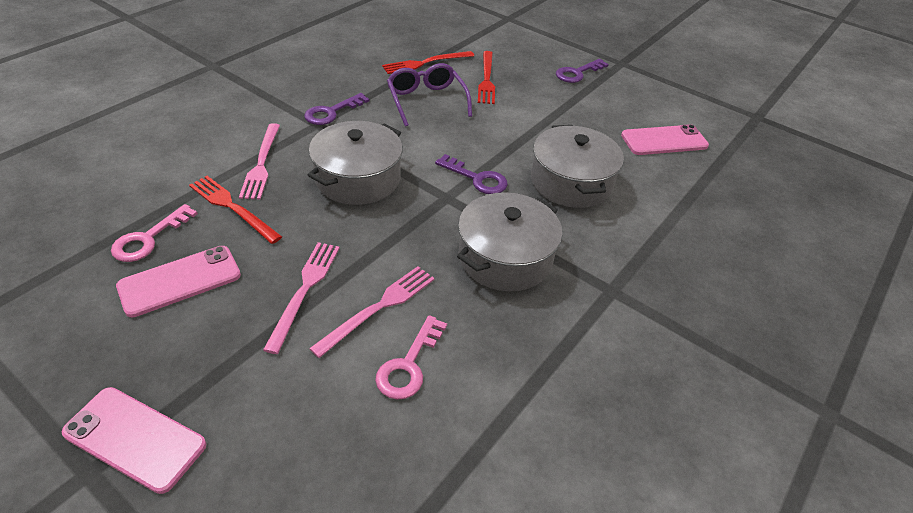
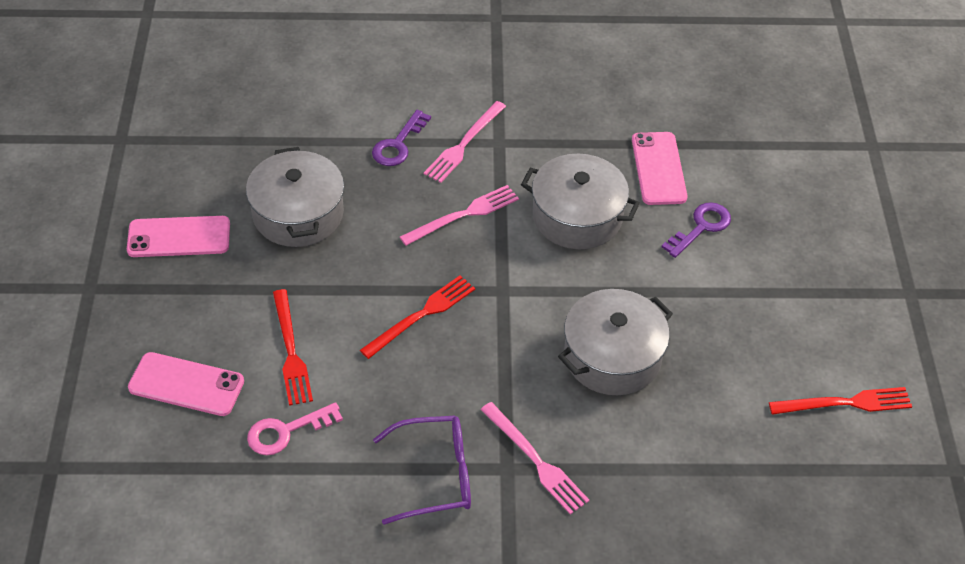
pink key: [111,204,198,262] [375,315,447,400] = 2 -> [247,402,343,455] = 1
purple key: [304,93,370,125] [435,154,508,194] [556,59,609,83] = 3 -> [372,110,431,166] [662,202,731,258] = 2

